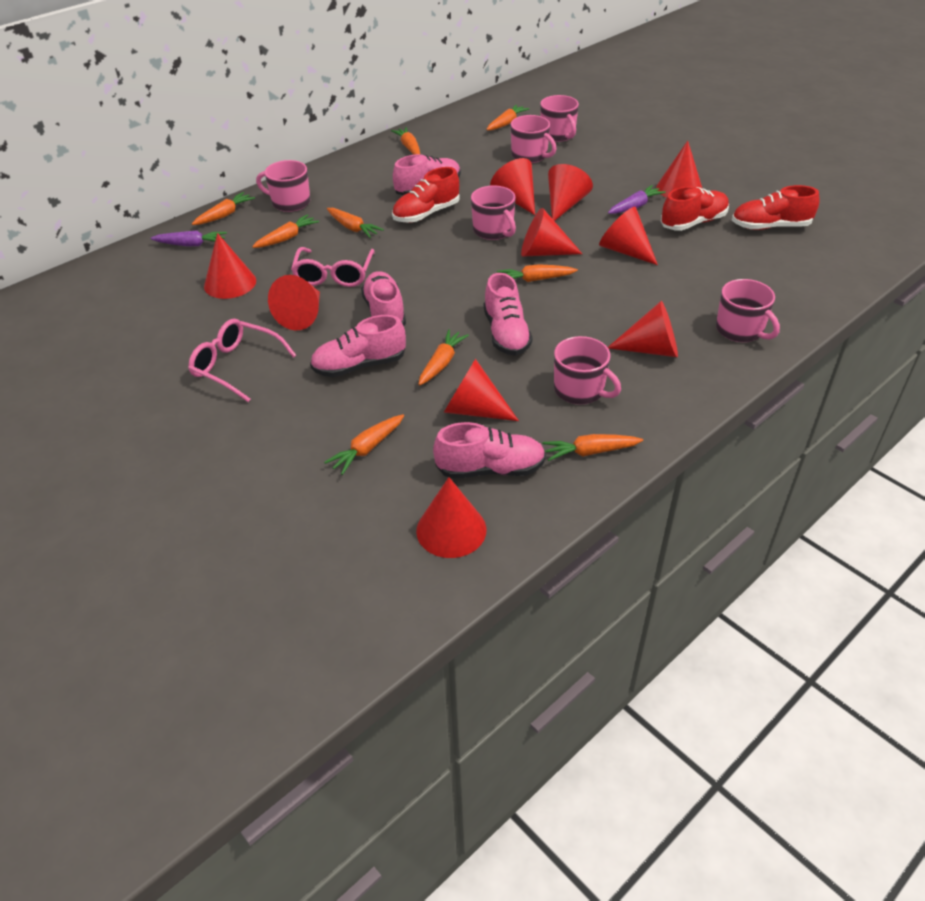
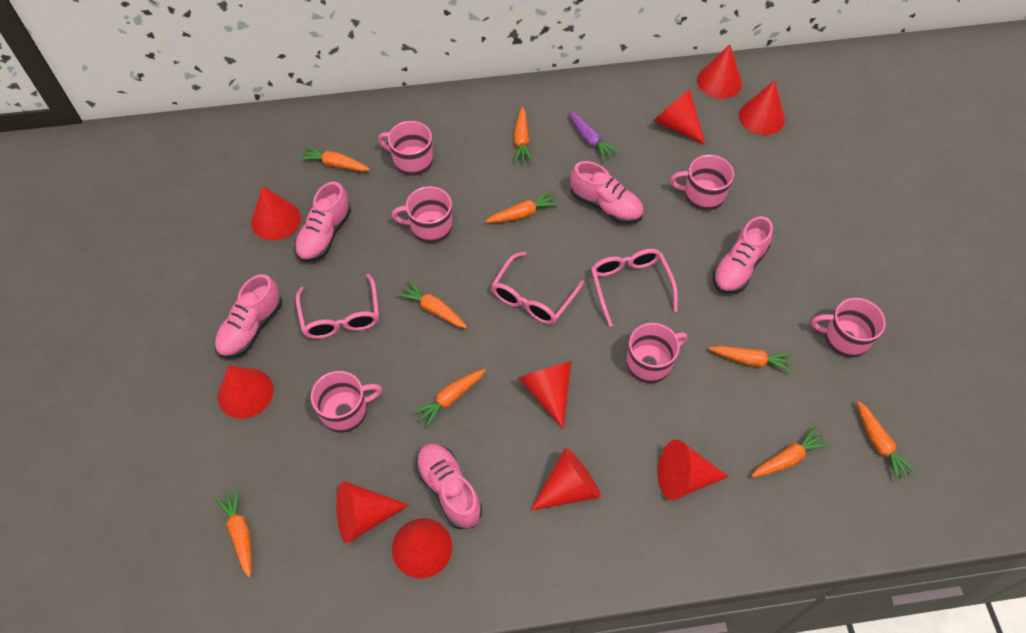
pink glasses: [188,319,296,402] [291,247,375,287] = 2 -> [296,273,379,339] [491,252,584,324] [591,249,678,327] = 3
purple carrot: [150,230,227,246] [608,185,666,214] = 2 -> [569,111,620,161] = 1
red shoe: [392,167,460,223] [661,186,729,231] [732,185,820,230] = 3 -> none = 0

